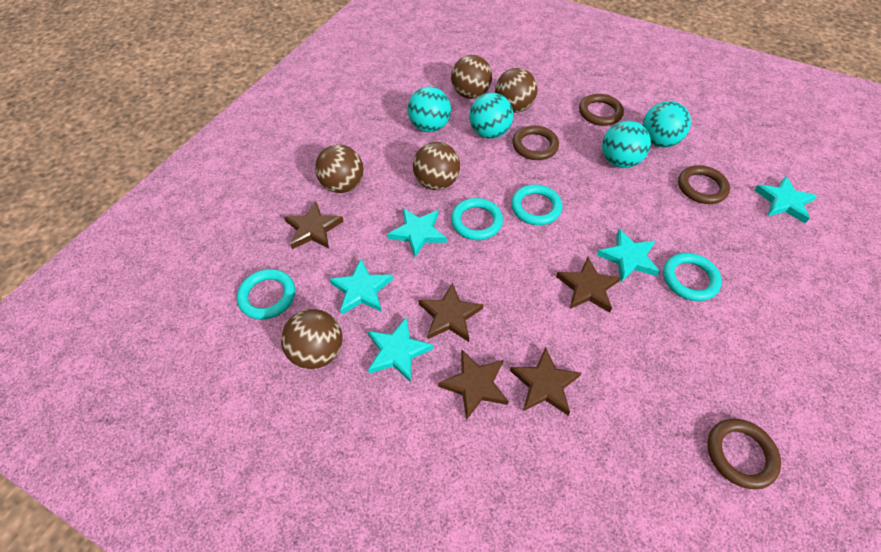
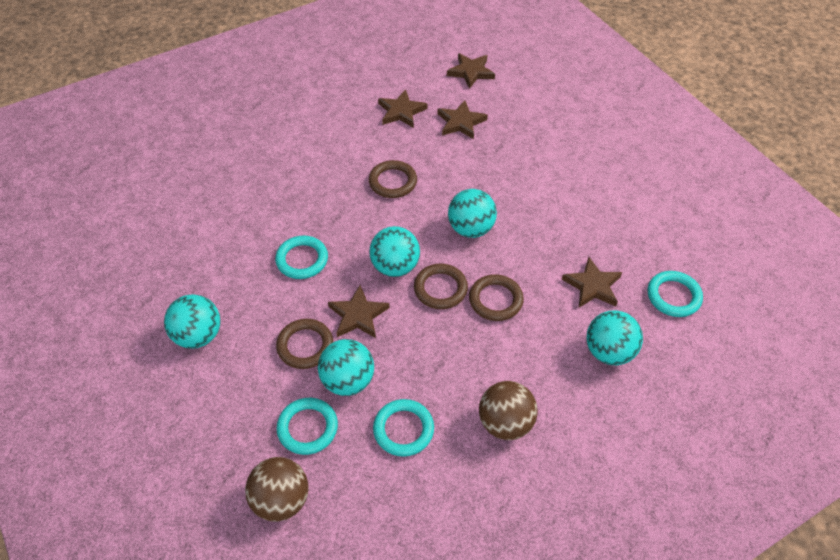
brown ball: [281,309,343,369] [315,144,364,193] [413,142,460,190] [451,55,492,99] [495,68,537,113] = 5 -> [245,457,308,522] [479,381,538,440] = 2
turquoise ball: [408,86,451,132] [469,93,513,139] [602,121,651,168] [643,101,691,147] = 4 -> [164,294,220,349] [318,339,374,396] [369,226,420,277] [448,189,497,238] [586,311,643,365] = 5
turquoise star: [329,259,393,315] [368,317,433,383] [387,208,447,257] [597,229,660,282] [754,176,817,223] = 5 -> none = 0

